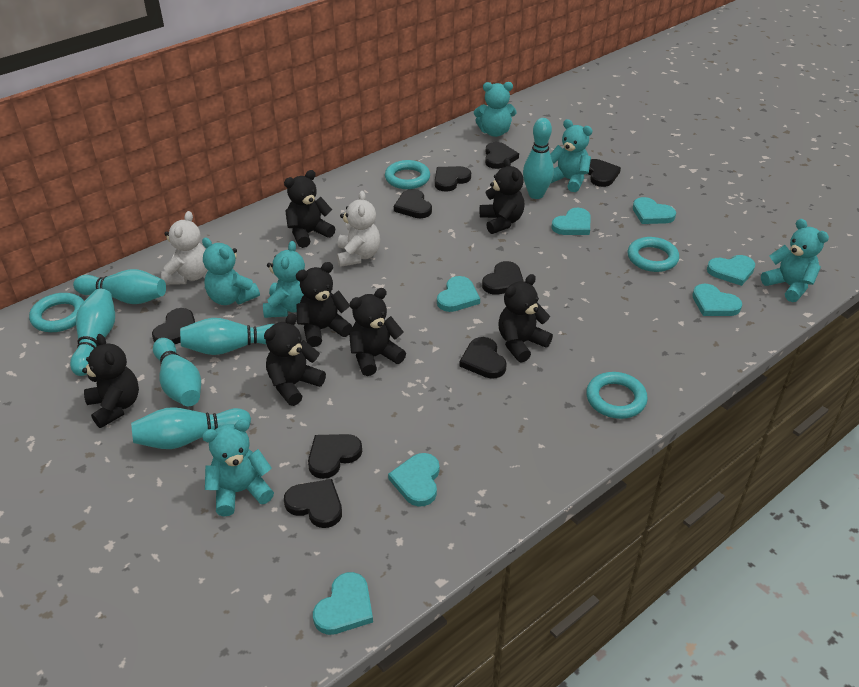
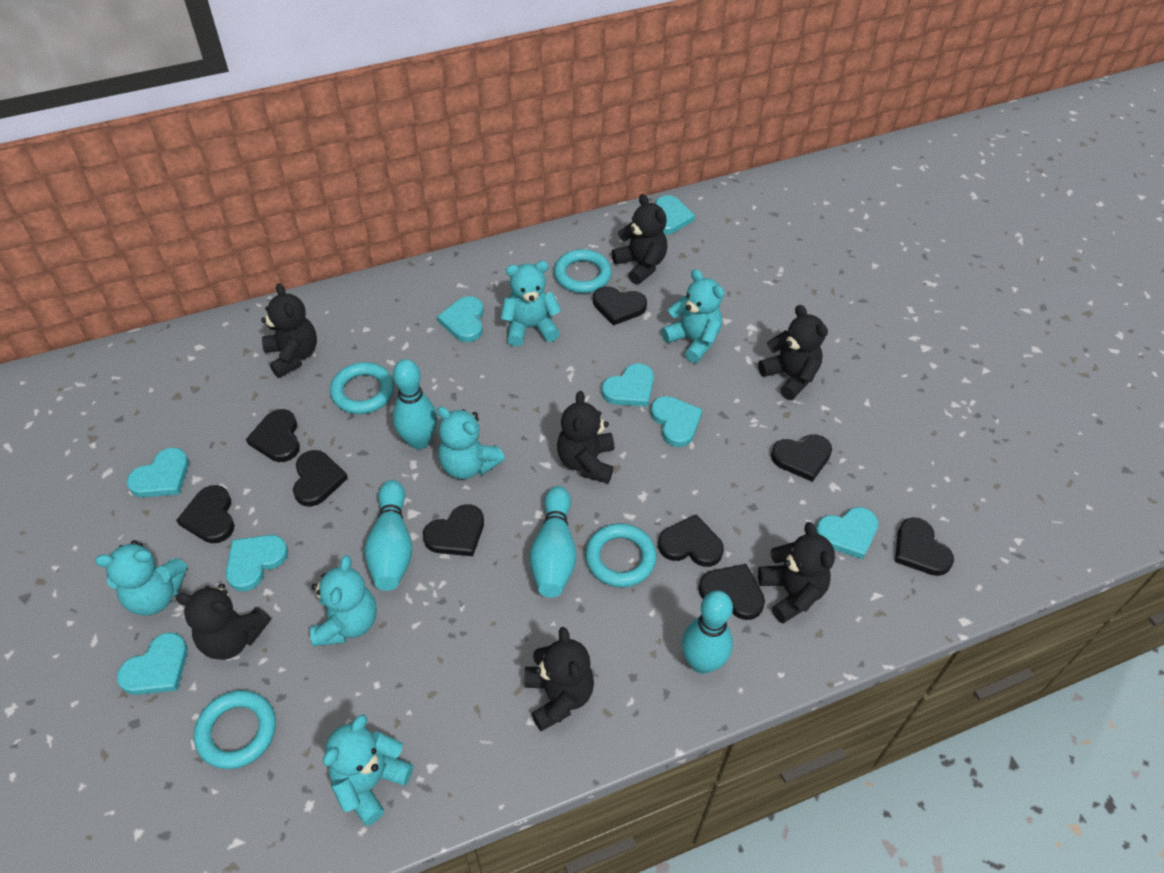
turquoise bowling pin: [70,289,115,376] [73,269,166,304] [131,407,251,449] [153,338,201,406] [180,318,274,355] [523,118,554,199] = 6 -> [364,480,412,591] [393,359,437,449] [529,486,576,597] [682,591,733,674] = 4
turquoise heart: [313,572,373,635] [388,453,439,507] [437,276,480,312] [551,208,590,235] [633,197,676,224] [692,284,742,316] [707,255,755,286] = 7 -> [117,632,188,695] [127,447,189,497] [226,535,288,591] [437,296,484,342] [602,363,654,407] [650,396,703,447] [655,195,695,235] [816,507,878,559] = 8
white teddy bear: [161,211,207,285] [337,191,380,267] = 2 -> none = 0

